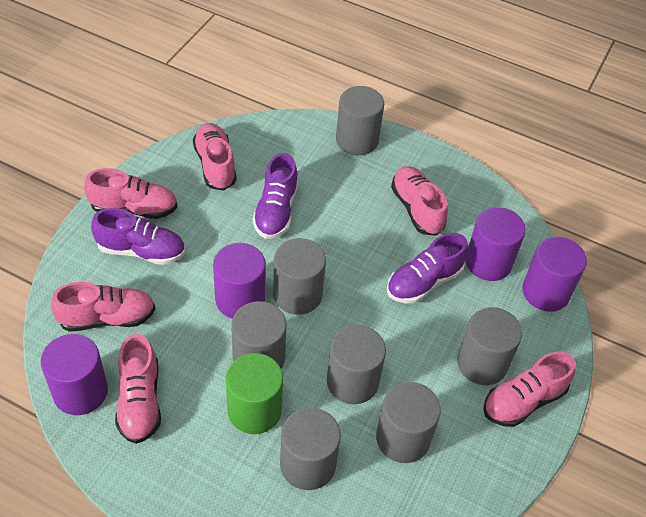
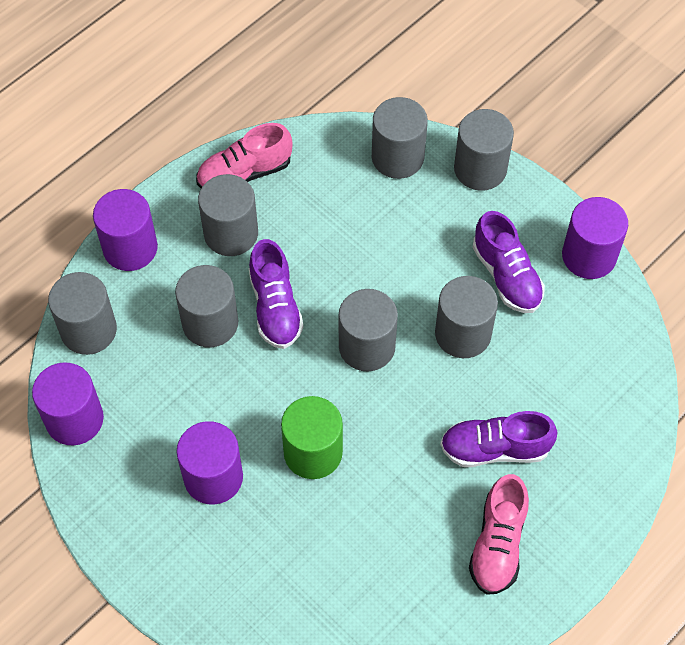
pink shoe: [51,282,155,332] [84,168,177,219] [115,334,161,444] [193,123,237,191] [391,166,448,236] [483,351,576,427] = 6 -> [196,123,293,188] [469,474,529,595] = 2

